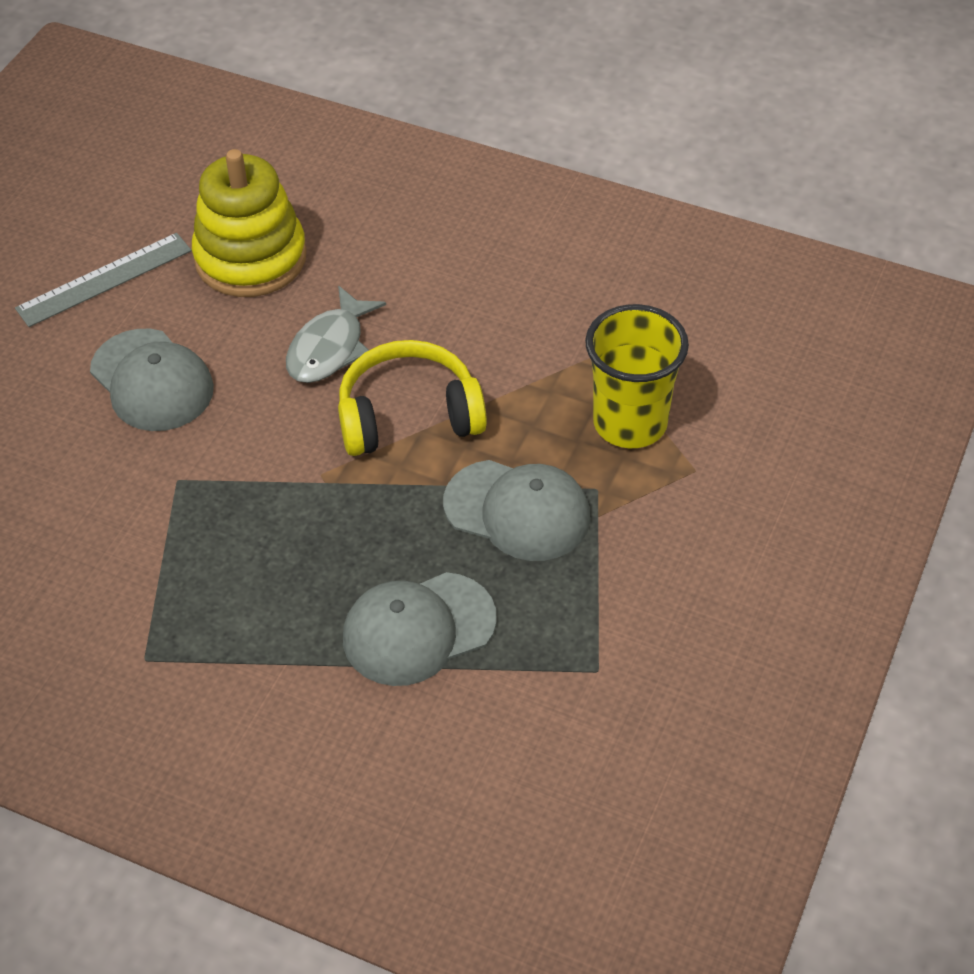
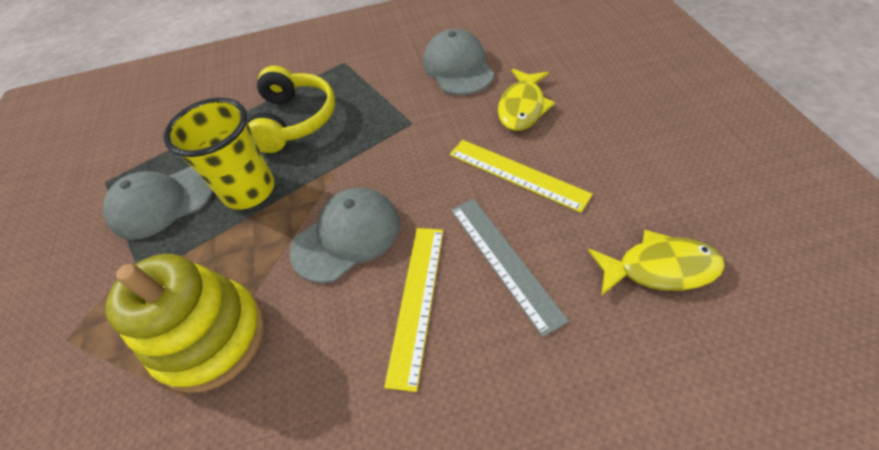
grey fish: [286,285,386,383] = 1 -> none = 0
yellow fish: none = 0 -> [498,69,555,131] [588,230,725,296] = 2
yellow ruler: none = 0 -> [384,228,443,392] [449,140,593,213] = 2

